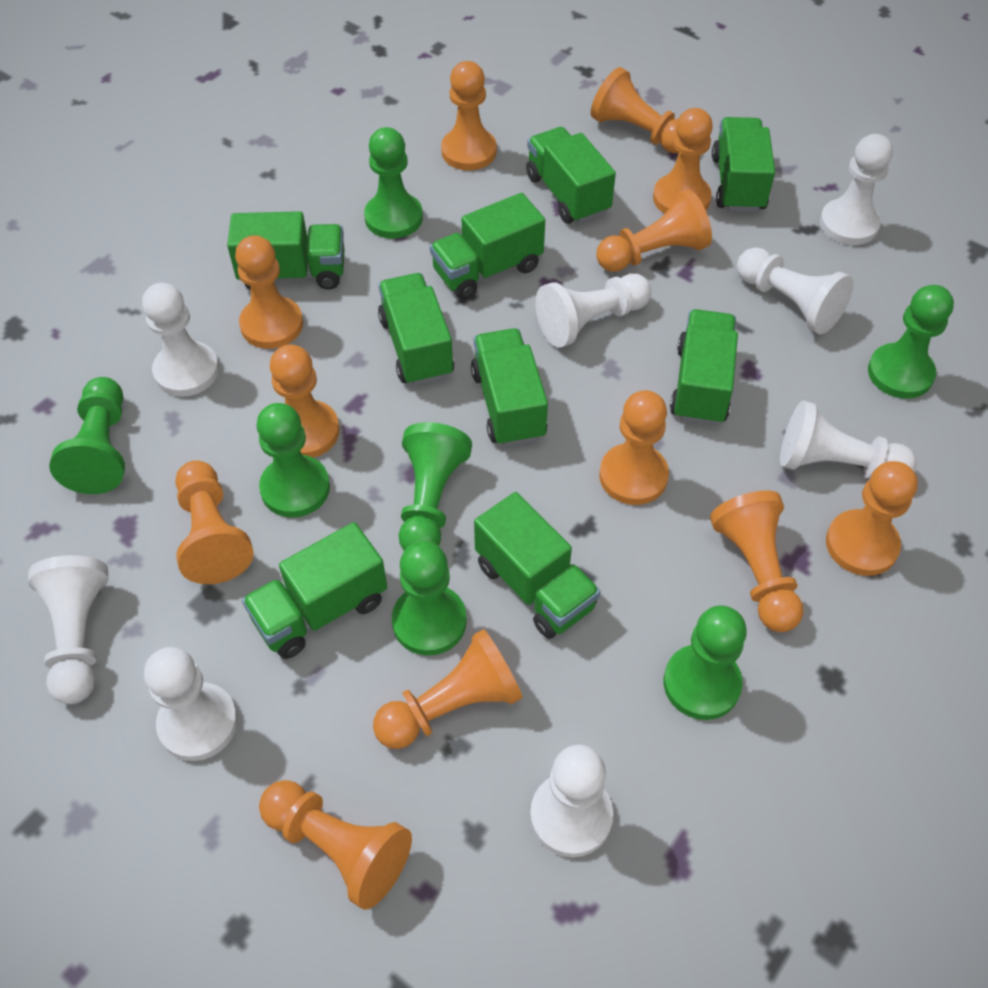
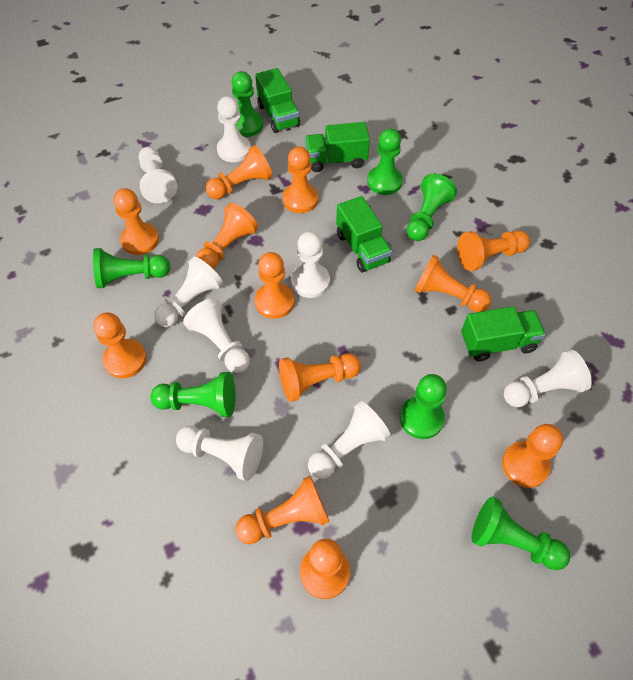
green truck: [227,211,345,290] [242,522,387,659] [378,273,454,386] [430,193,545,300] [471,328,548,447] [474,492,600,639] [526,127,616,224] [670,309,738,425] [712,117,775,212] = 9 -> [255,68,300,133] [305,122,370,172] [336,196,392,272] [461,306,546,362] = 4

